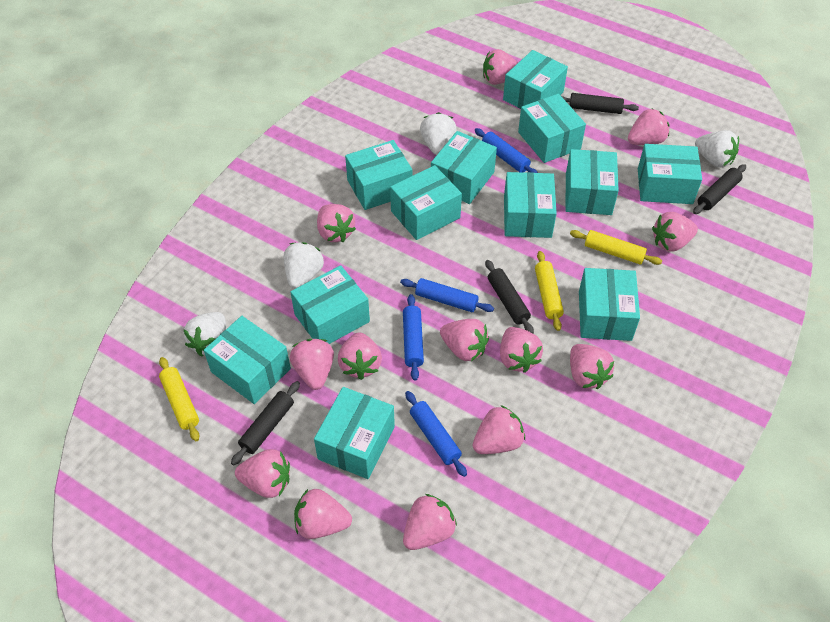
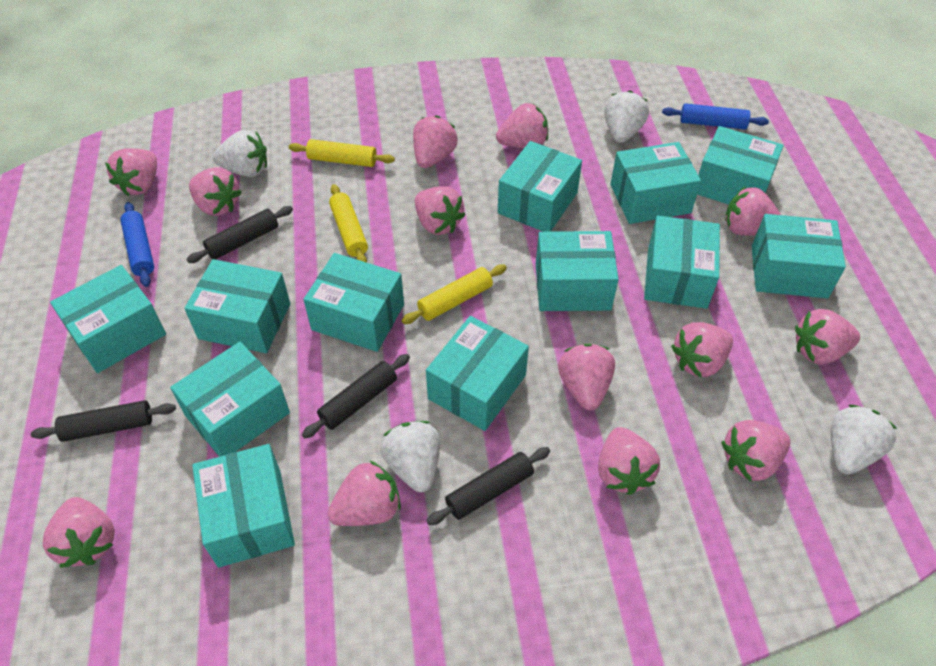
blue rolling pin: [400,278,494,312] [403,294,424,381] [405,391,467,477] [475,128,538,173] = 4 -> [120,202,154,287] [662,103,769,129] = 2

